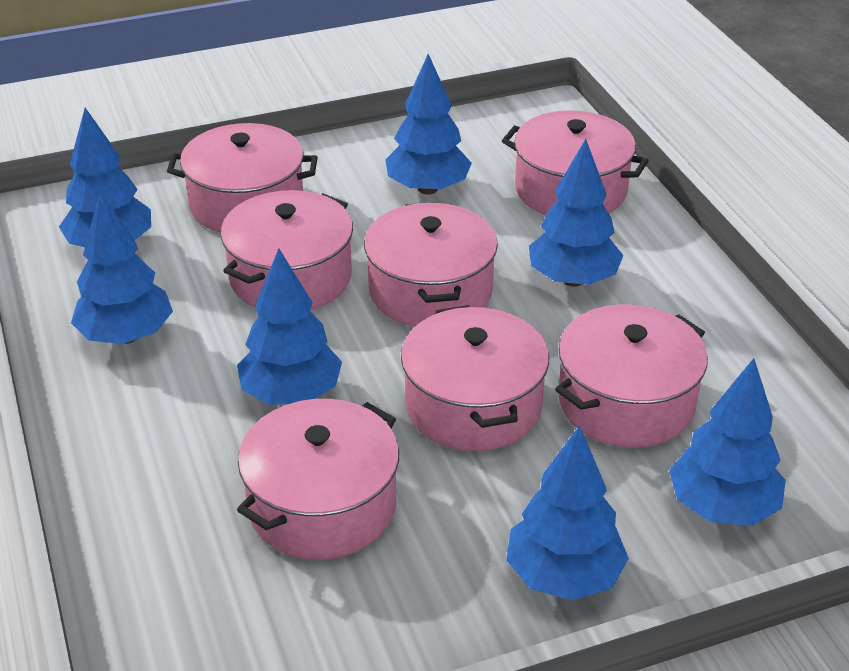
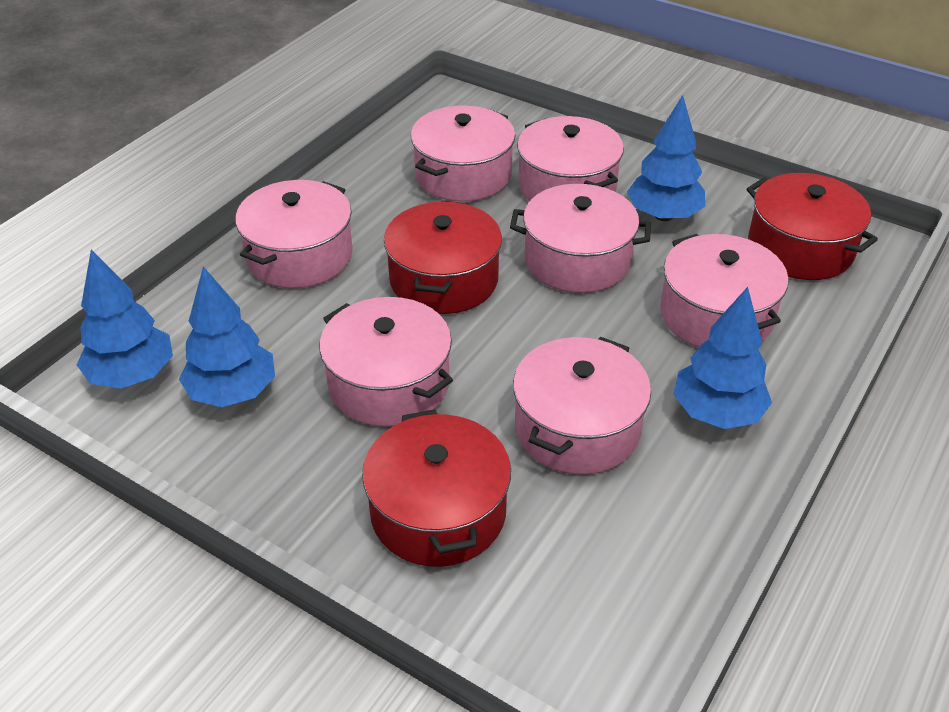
blue tree: [59,108,151,247] [71,192,173,344] [237,249,342,405] [385,54,472,195] [506,425,629,601] [529,139,624,287] [669,358,786,526] = 7 -> [77,250,173,389] [179,266,275,407] [627,95,705,221] [673,287,772,429] = 4
red pot: none = 0 -> [362,409,511,567] [384,201,502,314] [747,173,878,280] = 3

